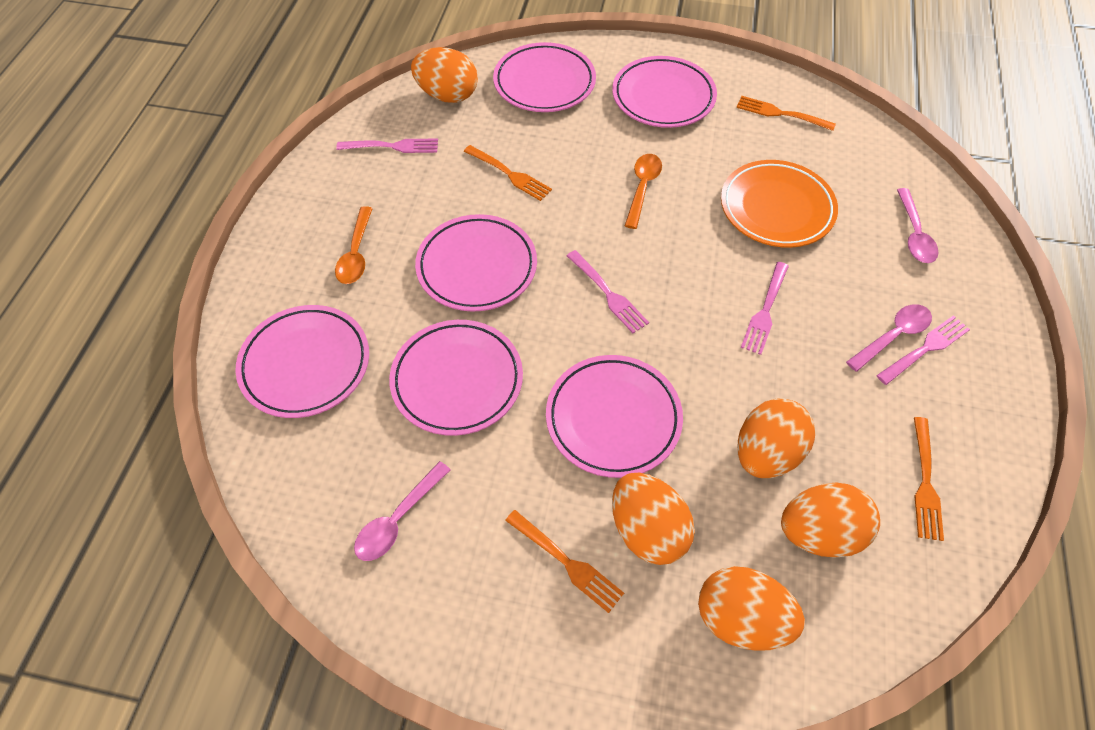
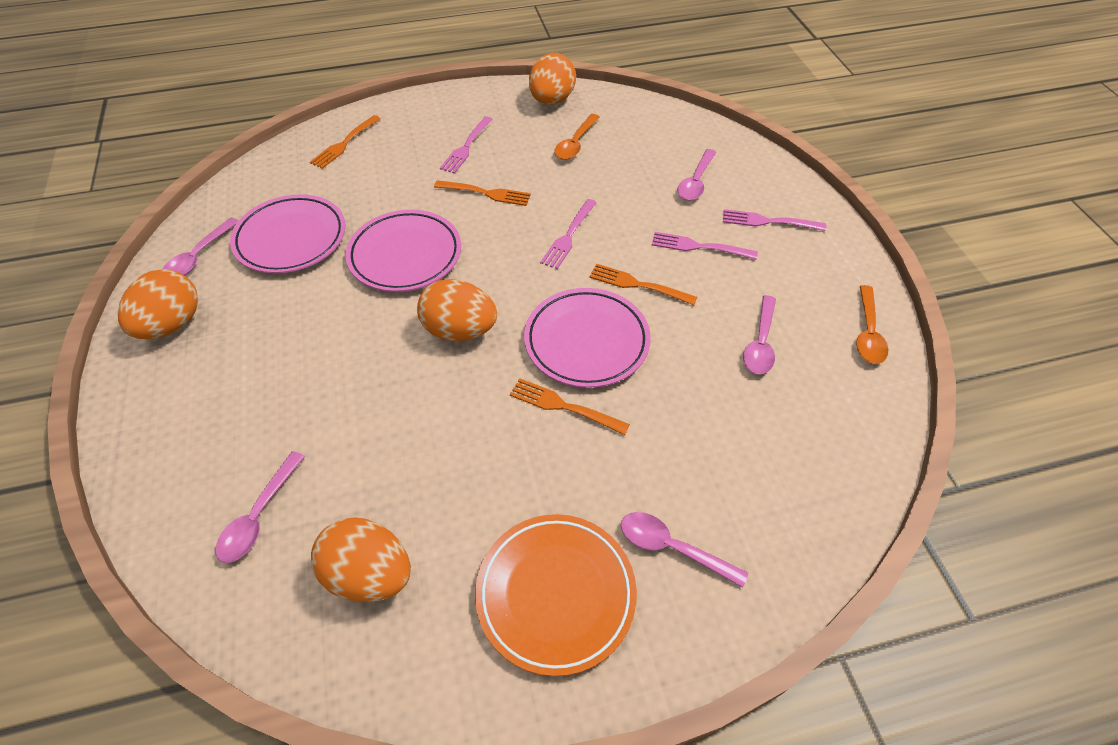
orange egg: [411,47,478,103] [612,473,695,565] [698,566,805,651] [738,398,815,478] [781,482,880,557] = 5 -> [118,269,198,339] [311,517,411,602] [417,279,497,341] [529,53,576,105] = 4
pink plate: [235,305,369,418] [389,320,523,436] [415,214,537,312] [493,42,596,112] [546,355,683,478] [612,56,717,128] = 6 -> [230,194,346,273] [346,210,461,292] [524,288,651,388] = 3
pink spoon: [354,461,451,561] [846,304,932,372] [897,188,938,263] = 3 -> [163,218,239,276] [215,451,305,563] [621,512,748,588] [677,149,716,200] [743,295,776,374] = 5

